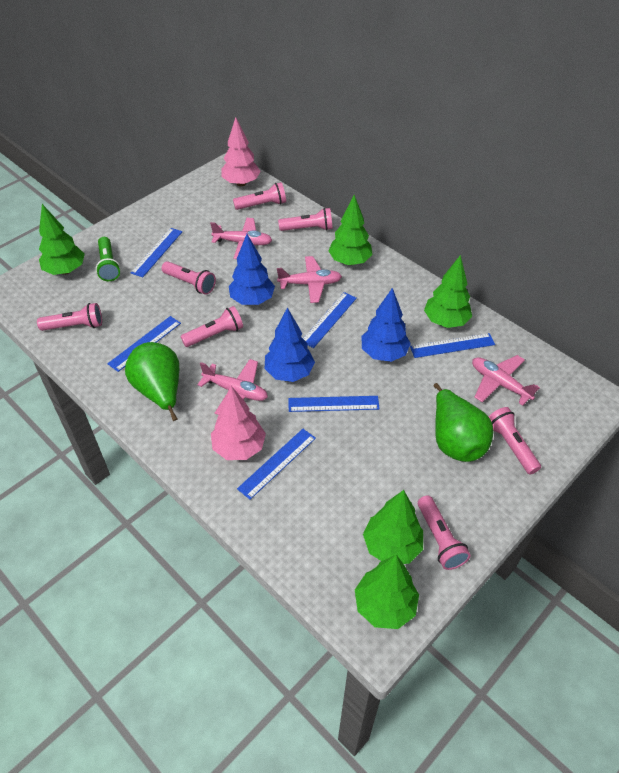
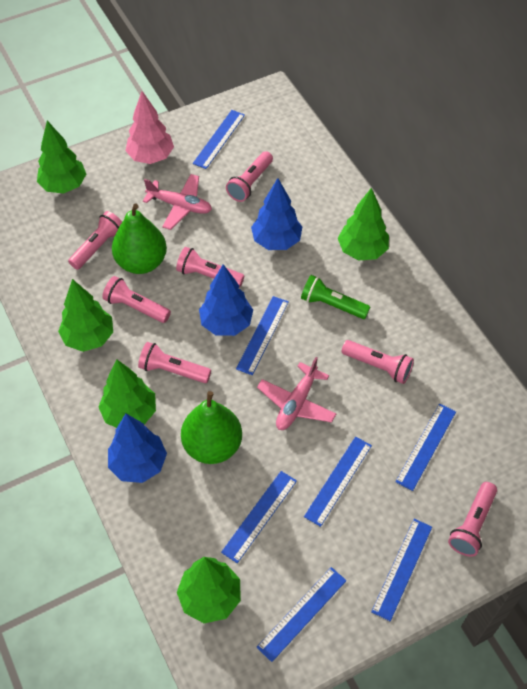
blue ruler: [107,316,181,372] [131,228,182,277] [237,429,316,500] [288,396,380,412] [303,292,357,348] [410,333,495,358] = 6 -> [193,110,245,169] [221,471,297,563] [236,296,289,375] [257,567,347,662] [304,436,372,527] [371,519,432,621] [396,403,456,491] = 7
pink plane: [197,359,268,415] [210,218,272,259] [277,256,342,303] [472,355,540,406] = 4 -> [143,174,212,230] [257,357,336,430] = 2
pink tree: [211,386,266,460] [221,117,260,186] = 2 -> [125,91,174,164] = 1

